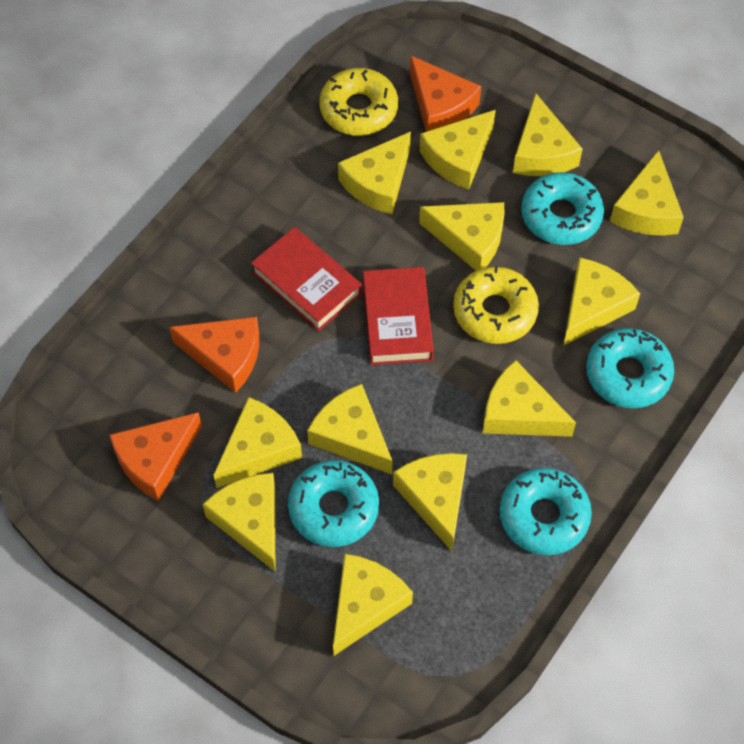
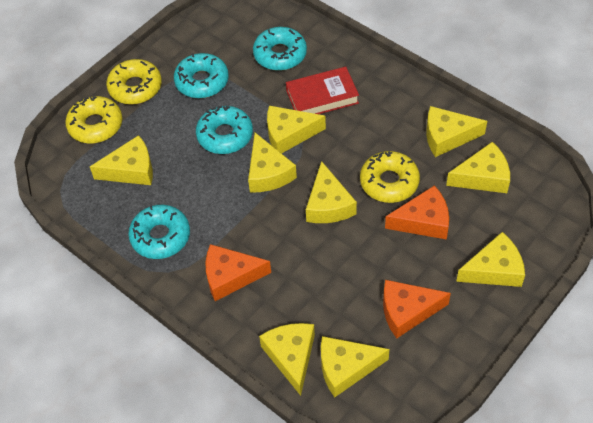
red book: [251,227,362,331] [363,267,434,365] = 2 -> [286,67,359,114] = 1
yellow cheese: [202,473,275,571] [214,397,302,488] [307,384,393,474] [333,554,413,656] [338,132,411,214] [393,453,467,551] [419,202,504,271] [420,110,496,190] [483,360,576,437] [513,93,583,176] [563,257,640,346] [610,150,684,236] = 12 -> [90,135,153,185] [248,133,297,193] [259,323,315,396] [267,106,326,154] [306,161,357,223] [321,336,390,397] [426,106,487,157] [446,142,510,193] [456,232,525,287] = 9
yellow donut: [319,68,398,136] [453,266,539,344] = 2 -> [65,96,122,143] [106,59,162,105] [360,151,420,203] = 3

